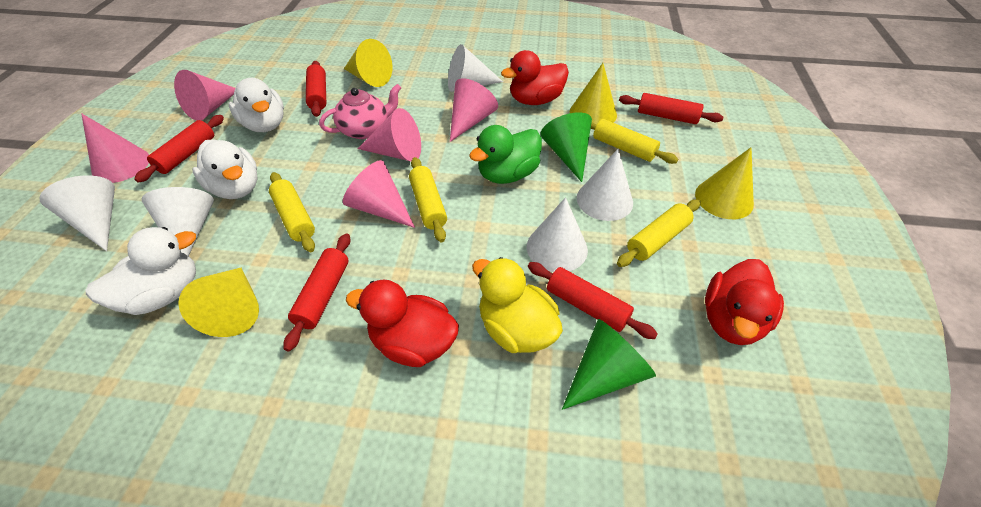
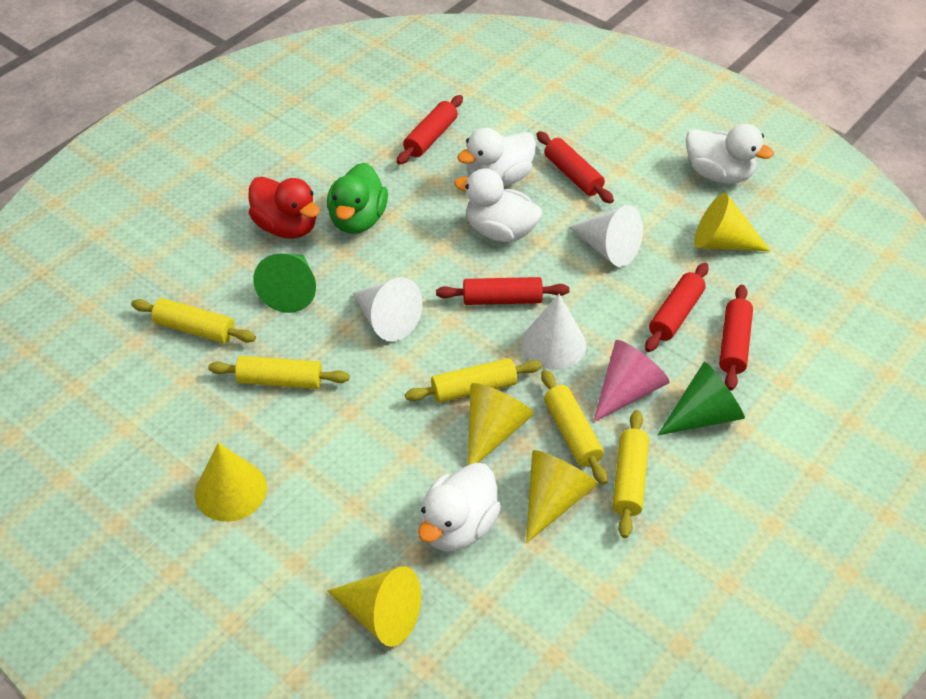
pink cone: [81,113,149,183] [174,70,235,120] [343,160,415,228] [358,108,421,161] [450,78,498,142] = 5 -> [593,340,670,422] = 1
pink teapot: [319,84,401,139] = 1 -> none = 0
red duck: [346,279,459,367] [501,50,569,105] [705,259,784,345] = 3 -> [248,177,320,239] = 1
white cone: [39,176,115,251] [142,187,214,256] [448,44,503,92] [527,197,588,272] [577,149,633,221] = 5 -> [352,277,423,341] [521,294,586,370] [569,205,643,267] = 3
white duck: [86,227,196,315] [192,139,258,199] [229,78,284,132] = 3 -> [418,463,501,551] [454,168,542,242] [457,128,536,186] [686,124,774,184] = 4
yellow cone: [178,268,259,337] [344,39,393,87] [569,63,617,125] [695,147,754,219] = 4 -> [195,443,267,522] [327,566,421,647] [468,383,534,465] [526,450,598,543] [694,193,771,251] = 5
yellow duck: [472,257,563,353] = 1 -> none = 0
yellow rolling pin: [269,172,315,252] [409,157,447,242] [591,119,678,164] [617,199,701,267] = 4 -> [131,298,256,343] [208,356,350,389] [405,358,542,403] [541,370,608,485] [612,410,649,538] = 5

